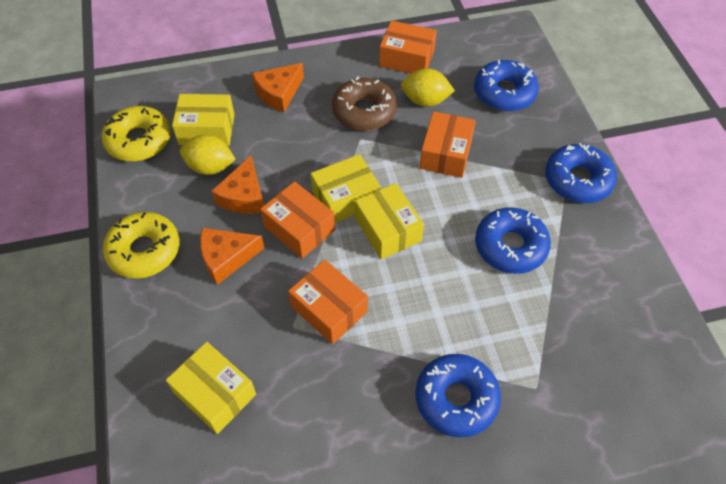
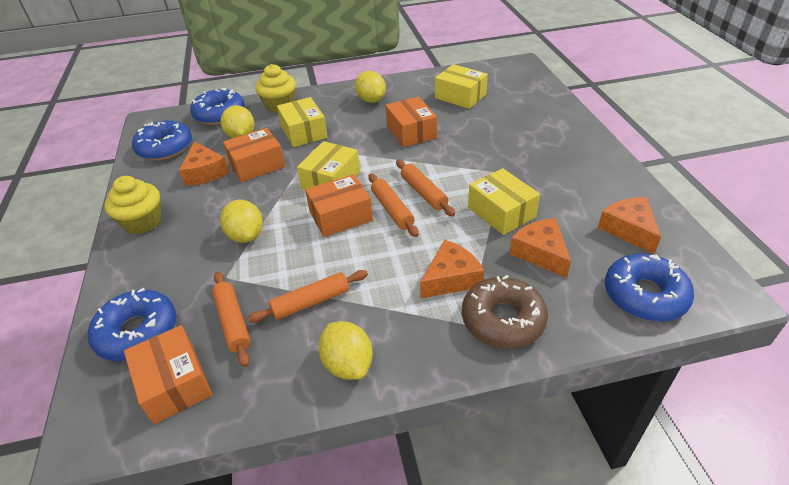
orange cheese: [200,228,264,285] [211,156,264,214] [252,63,304,112] = 3 -> [179,141,230,186] [420,240,484,299] [509,218,571,278] [598,197,661,254] = 4
orange rolling pin: none = 0 -> [212,272,251,367] [247,270,368,323] [368,174,419,237] [396,160,455,216] = 4
yellow cupcake: none = 0 -> [104,176,161,234] [255,64,296,113] = 2
yellow donut: [102,106,171,162] [103,212,180,279] = 2 -> none = 0
yellow lemon: [180,134,236,175] [401,68,455,107] = 2 -> [220,200,263,243] [221,105,255,138] [318,321,373,380] [355,71,386,103] = 4

